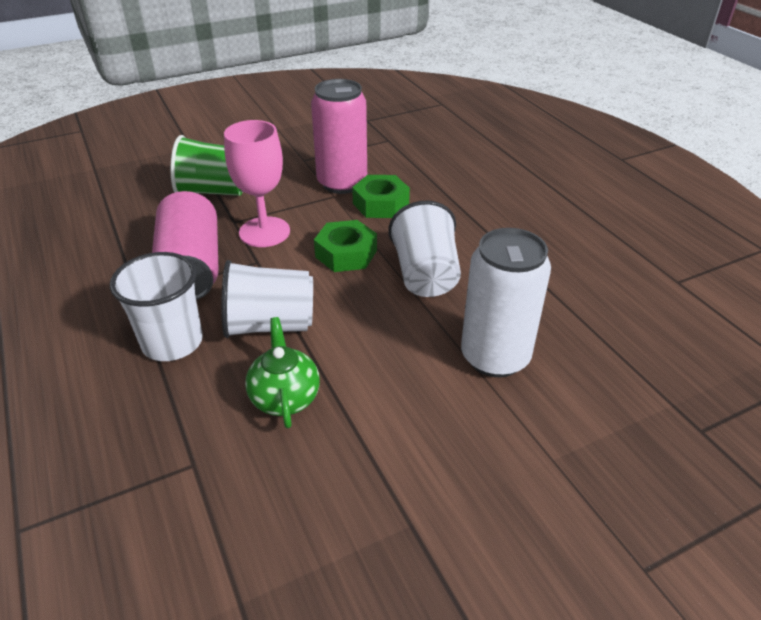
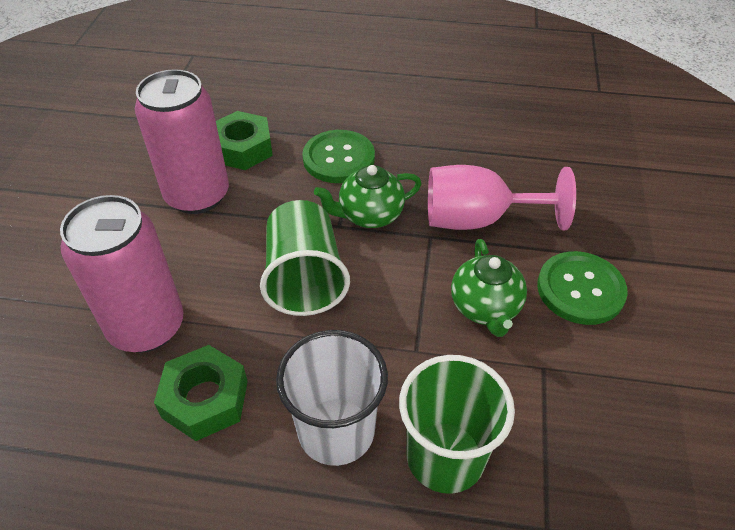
green button: none = 0 -> [302,130,375,183] [537,251,628,325] = 2
green cup: [171,135,243,196] = 1 -> [260,200,350,316] [399,355,515,494] = 2
green teapot: [245,317,320,428] = 1 -> [314,165,422,228] [451,239,527,337] = 2
white can: [461,228,551,377] = 1 -> none = 0
white cup: [110,252,203,361] [221,260,313,338] [388,201,461,297] = 3 -> [276,330,388,466] = 1

